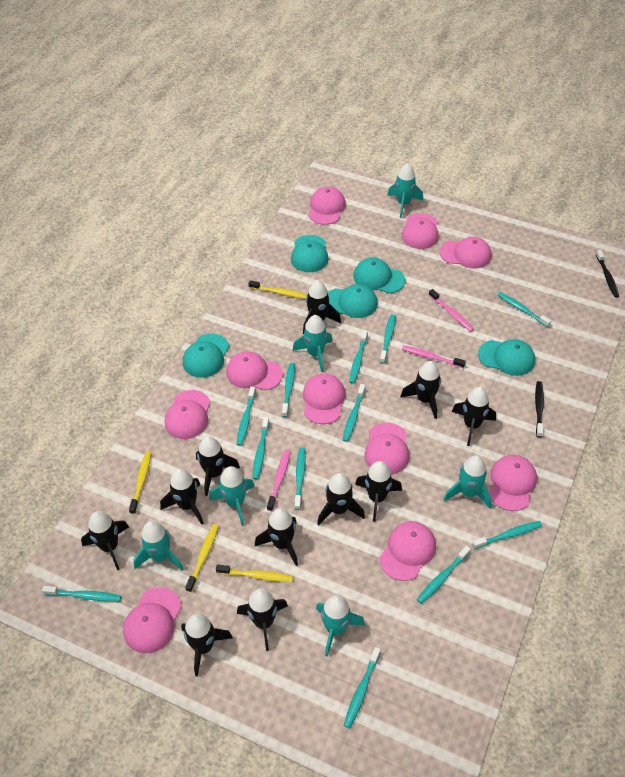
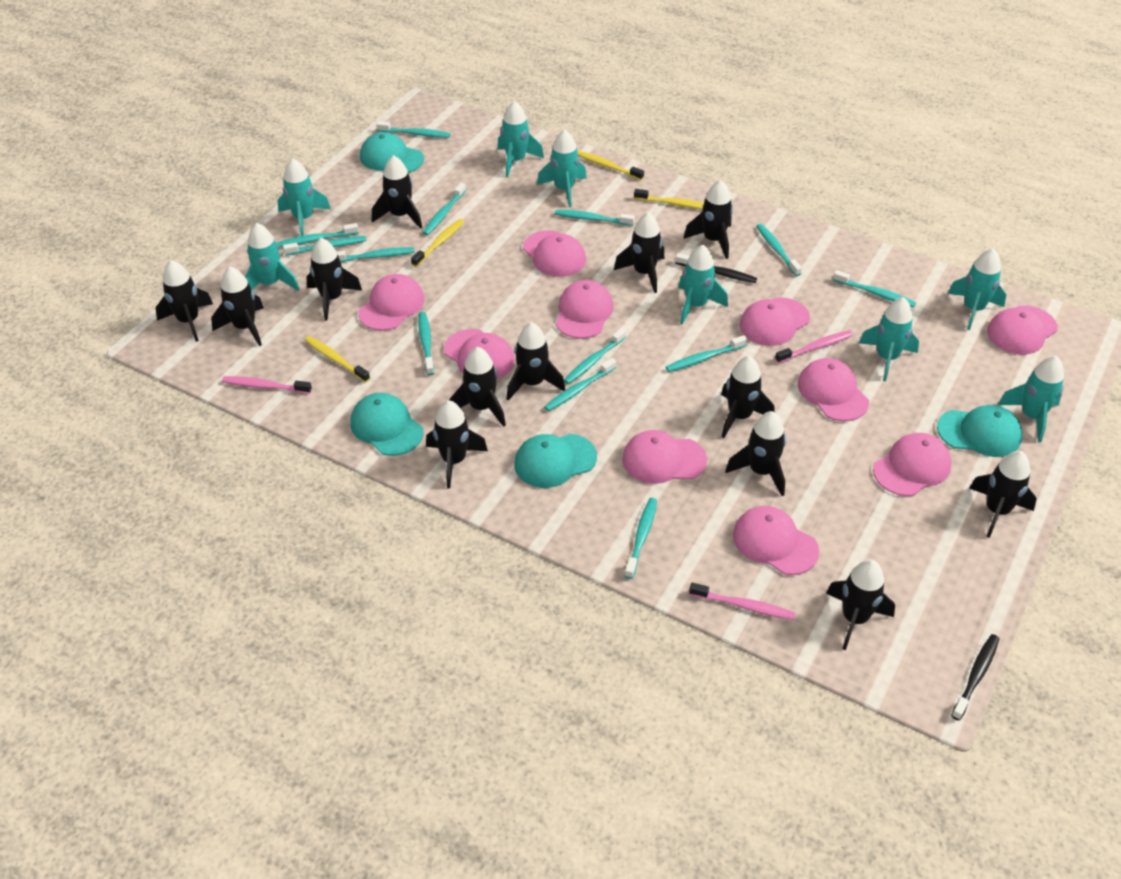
black rocket: [81,511,129,570] [160,469,204,525] [181,614,233,677] [196,436,240,496] [237,589,288,651] [255,508,298,566] [303,280,341,334] [317,473,365,526] [355,461,402,522] [400,361,441,419] [452,387,496,446] = 11 -> [156,260,213,342] [211,267,264,346] [306,238,362,320] [372,155,422,229] [426,400,488,488] [449,347,506,427] [507,322,565,401] [614,212,664,293] [683,180,733,259] [721,356,774,438] [725,411,786,496] [826,559,895,650] [969,451,1037,538] = 13
turquoise cap: [183,333,229,378] [291,235,328,272] [328,284,378,318] [353,258,405,293] [478,339,535,376] = 5 -> [350,393,424,456] [360,132,424,173] [514,434,597,488] [937,405,1022,457] = 4
turquoise rocket: [133,521,184,571] [209,466,255,526] [292,315,333,372] [316,595,365,657] [387,163,423,218] [443,455,492,508] = 6 -> [245,223,299,291] [278,158,331,236] [497,101,544,177] [537,129,587,207] [678,245,728,325] [859,297,919,381] [948,248,1006,330] [998,356,1064,443] = 8
turquoise toothbrush: [42,586,121,602] [236,386,256,446] [253,417,269,479] [282,363,295,417] [294,447,306,510] [343,384,365,442] [344,647,381,729] [349,330,368,384] [380,314,396,364] [417,546,471,604] [472,521,542,549] [497,292,551,327] = 12 -> [277,223,359,247] [283,236,367,256] [337,247,415,262] [376,121,451,138] [418,312,434,376] [423,183,466,235] [544,358,616,411] [555,210,635,226] [564,328,626,384] [625,498,657,579] [666,335,748,372] [756,224,802,276] [833,270,916,308] = 13

